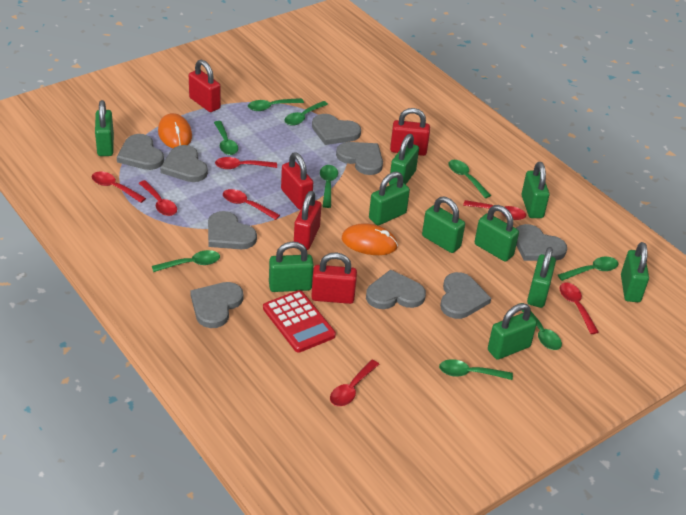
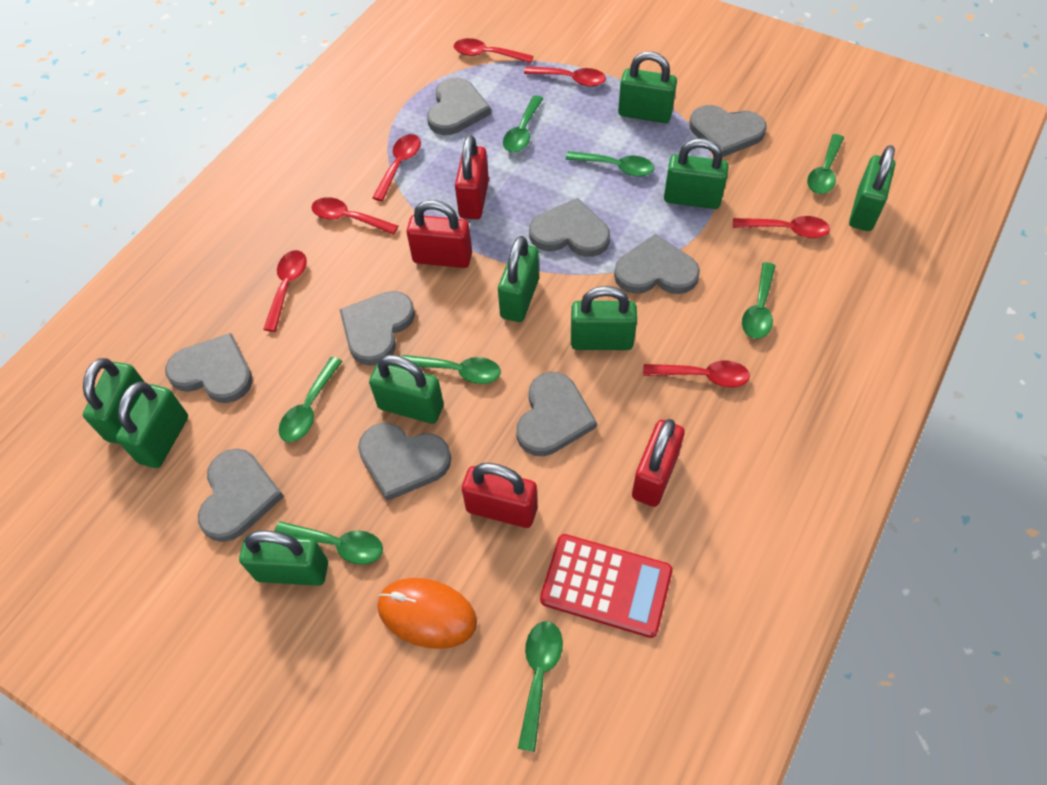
green padlock: [95,100,114,156] [269,241,314,292] [369,171,410,225] [389,134,419,185] [422,197,465,253] [475,205,519,262] [488,303,537,360] [521,162,549,218] [527,247,556,308] [621,242,649,302] = 10 -> [83,358,145,444] [116,382,188,468] [239,531,328,586] [369,355,444,424] [498,236,539,322] [571,286,637,350] [618,51,677,123] [664,138,729,209] [849,145,895,231] = 9
green spoon: [152,250,220,272] [214,121,238,155] [248,98,304,111] [284,101,328,126] [320,165,338,208] [439,359,513,380] [448,160,491,198] [520,303,562,350] [558,257,618,281] = 9 -> [274,521,383,565] [279,357,343,442] [402,355,501,384] [503,95,544,152] [518,621,563,752] [566,151,654,177] [742,262,775,339] [807,134,844,194] = 8
orange mouse: [158,113,192,148] [342,223,398,255] = 2 -> [377,578,477,649] = 1
red padlock: [189,60,221,112] [281,152,313,210] [294,191,321,250] [311,252,357,304] [390,108,430,156] = 5 -> [407,200,472,268] [455,135,489,219] [462,463,537,528] [632,419,685,507] = 4

